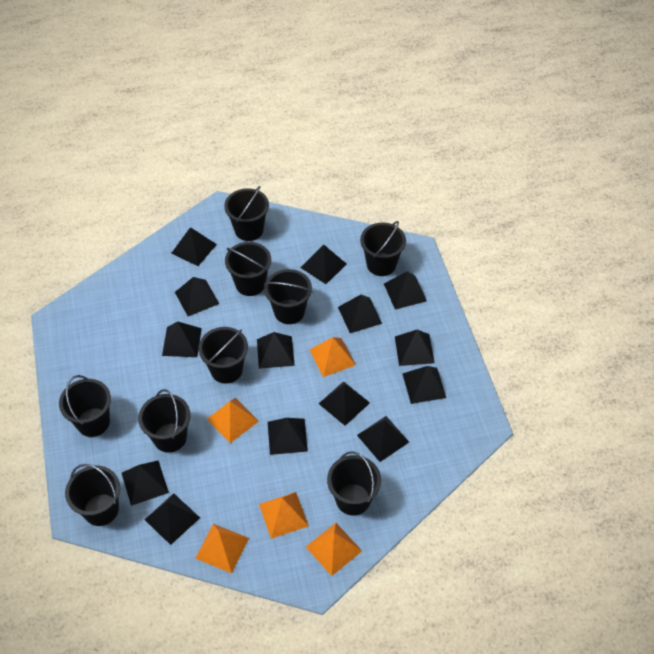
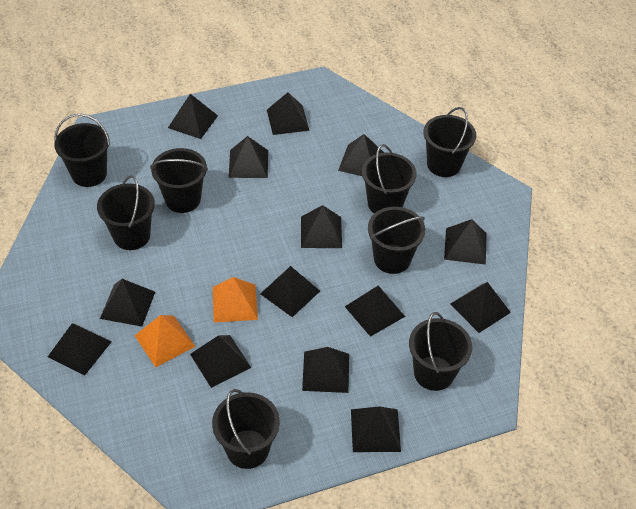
black bucket: [59,375,111,437] [65,464,120,526] [138,389,191,453] [198,327,248,384] [224,186,269,241] [225,242,271,296] [264,269,312,324] [327,451,381,516] [360,221,406,276] = 9 -> [54,114,110,187] [97,175,155,250] [150,148,208,213] [212,389,280,469] [362,144,417,213] [368,207,425,274] [409,312,472,391] [423,107,476,177] = 8
orange pyramid: [195,524,249,573] [207,398,259,443] [259,492,309,539] [306,523,362,576] [310,337,356,377] = 5 -> [135,315,196,367] [213,277,258,323] = 2

